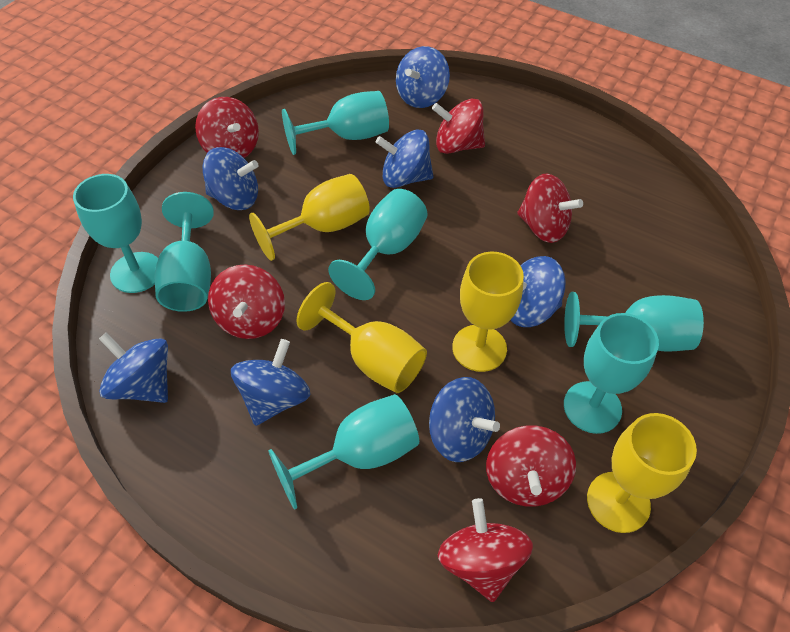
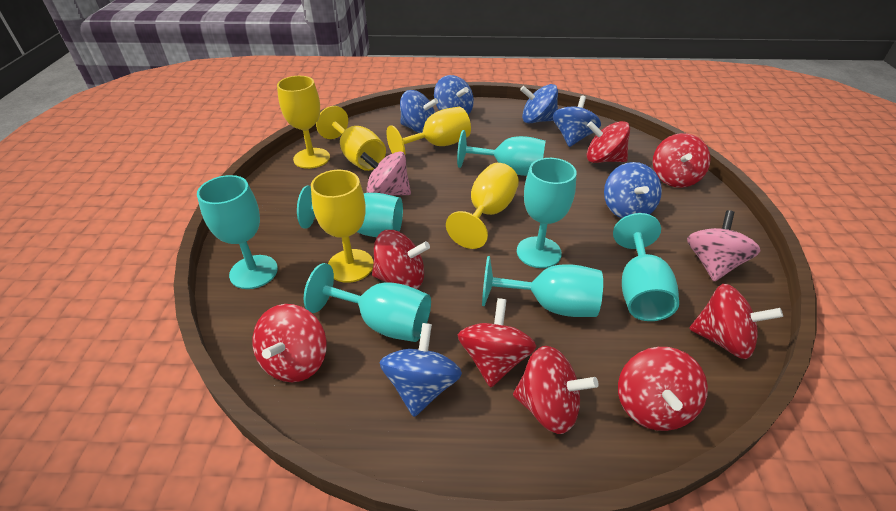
blue spinning top: [99,332,168,403] [203,147,259,210] [231,339,310,426] [376,129,434,188] [396,46,450,108] [429,377,500,462] [511,256,566,327] = 7 -> [380,323,462,417] [400,90,438,133] [434,75,474,115] [520,84,558,123] [553,95,601,147] [604,162,662,218] = 6
pink spinning top: none = 0 -> [360,151,411,195] [687,210,760,281] = 2
red spinning top: [195,97,259,158] [208,265,285,339] [432,99,485,154] [438,498,533,602] [486,425,576,507] [517,174,583,243] = 6 -> [252,304,327,382] [372,230,430,289] [458,298,537,388] [513,346,599,434] [587,121,630,163] [618,347,708,431] [653,133,711,188] [689,284,783,359] = 8
yellow goblet: [249,174,370,261] [296,282,427,393] [452,252,524,372] [587,413,697,533] = 4 -> [277,76,330,169] [311,170,374,283] [316,106,386,171] [387,107,471,154] [446,163,519,249] = 5

